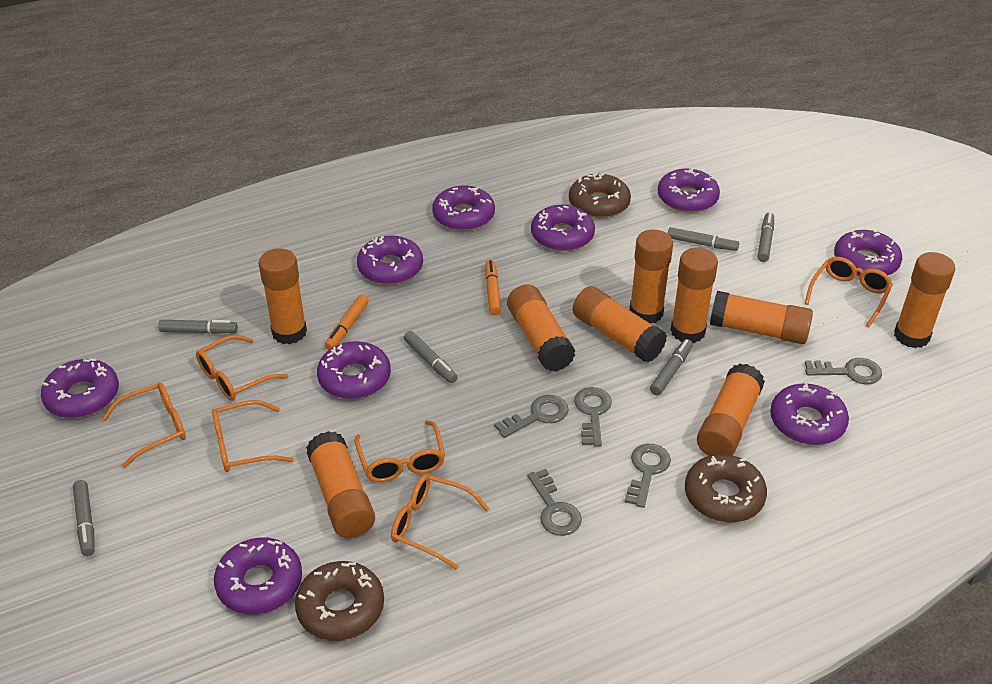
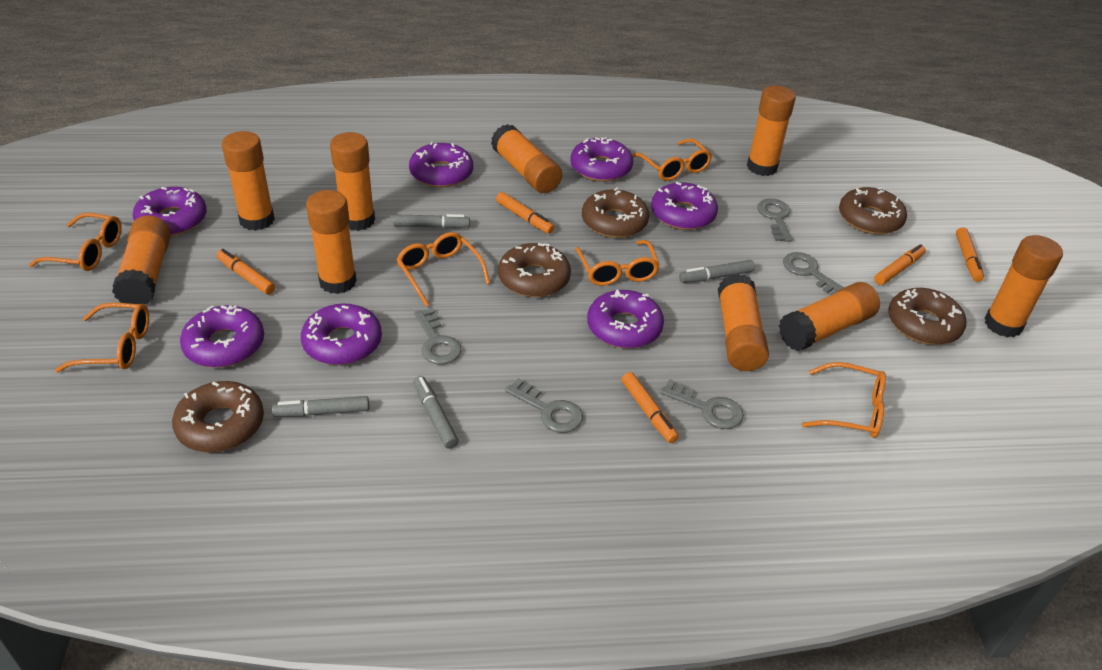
brown donut: [295,561,384,641] [569,173,631,218] [685,454,767,522] = 3 -> [172,381,264,452] [498,243,571,297] [582,188,649,238] [839,187,907,234] [888,288,966,345] = 5
grey marker: [73,480,95,556] [158,320,238,334] [404,331,458,383] [650,339,693,396] [668,227,739,251] [757,212,774,262] = 6 -> [272,396,369,417] [393,214,470,228] [414,376,459,449] [679,260,755,283] = 4
orange marker: [325,295,369,350] [485,260,501,315] = 2 -> [216,249,275,295] [496,192,554,234] [622,372,679,443] [874,244,926,285] [956,227,984,282] = 5
purple donut: [41,359,119,418] [214,537,302,614] [317,341,391,399] [357,235,423,285] [432,186,495,231] [531,205,595,251] [658,168,720,213] [770,384,849,445] [834,230,902,276] = 9 -> [133,187,207,236] [180,305,264,368] [301,303,382,365] [409,142,473,187] [571,137,633,182] [587,290,664,348] [651,182,718,230] = 7

